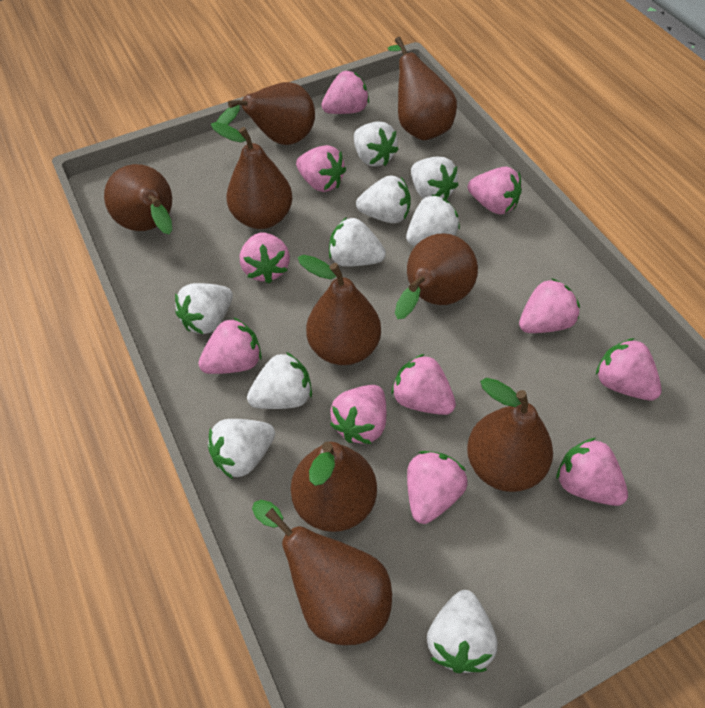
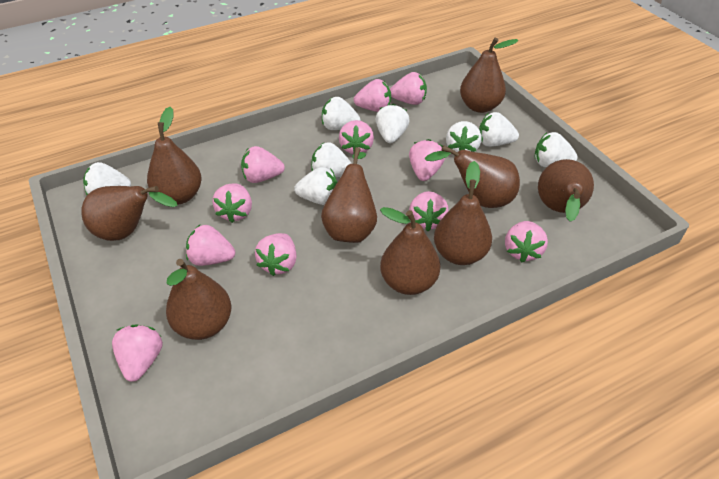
white strawberry: [175,283,233,334] [208,419,275,479] [247,352,312,409] [329,217,386,266] [354,121,399,167] [356,175,411,223] [406,194,460,246] [411,157,458,200] [427,590,497,673] = 9 -> [83,162,131,195] [294,167,337,205] [311,142,352,177] [322,97,361,130] [375,104,410,143] [446,121,481,152] [479,112,519,147] [534,132,578,167] = 8

